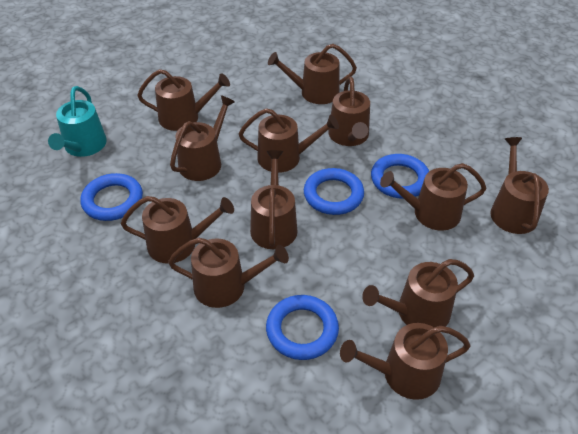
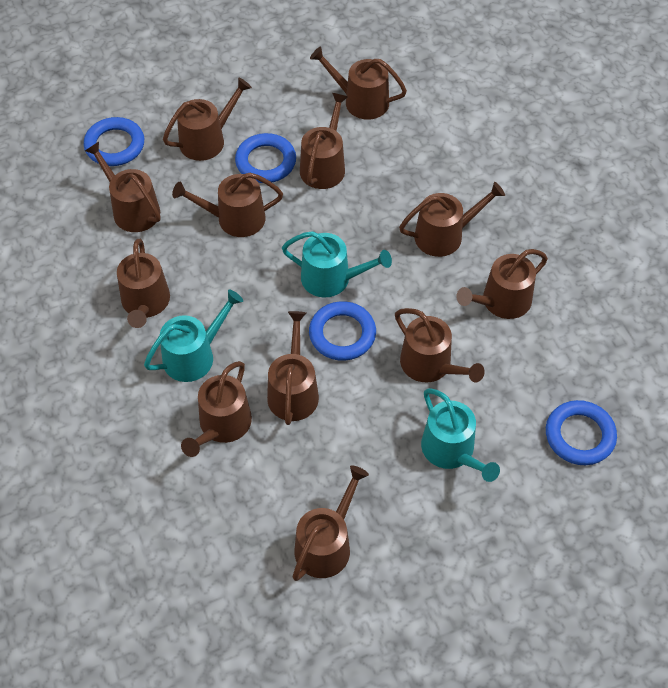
turquoise watering can: [48,86,107,157] = 1 -> [144,290,243,382] [282,231,392,297] [421,388,500,482] = 3

